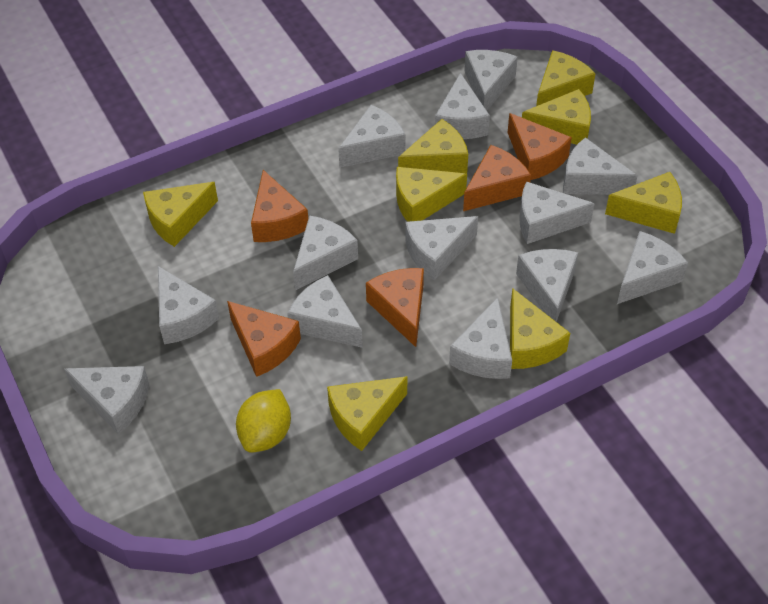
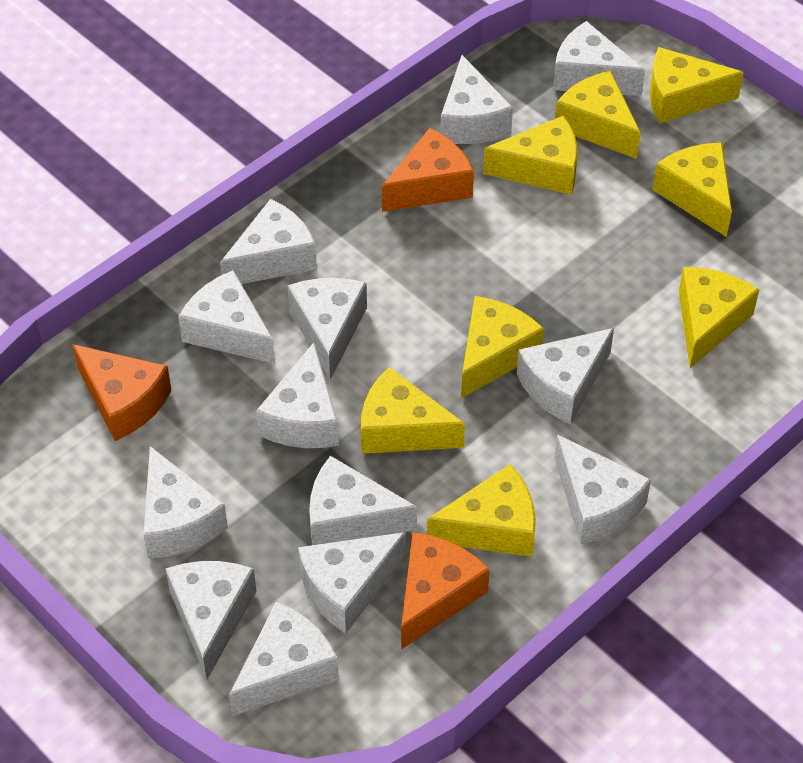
orange cheese: [227,301,301,377] [251,170,308,242] [366,268,424,347] [463,145,531,211] [507,113,572,180] = 5 -> [72,344,172,441] [382,128,474,212] [401,532,490,649] = 3
yellow lemon: [236,389,291,453] = 1 -> none = 0

